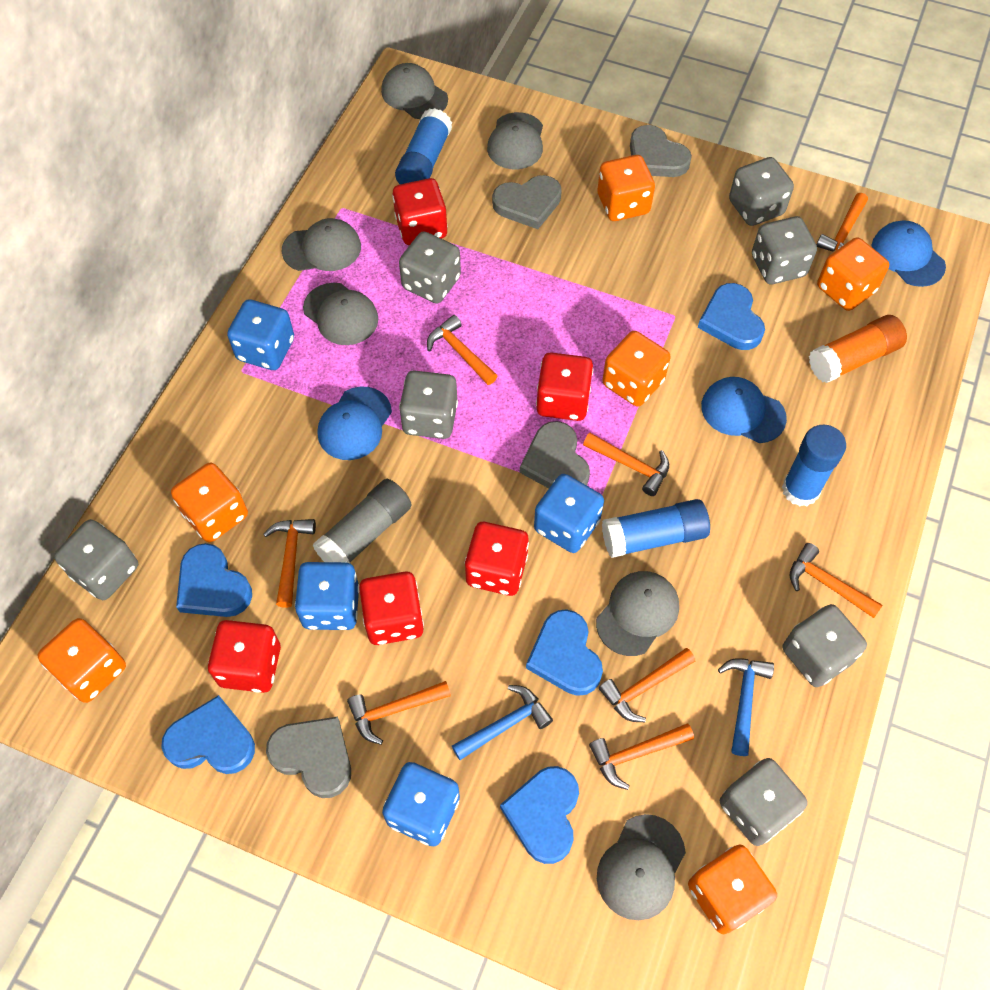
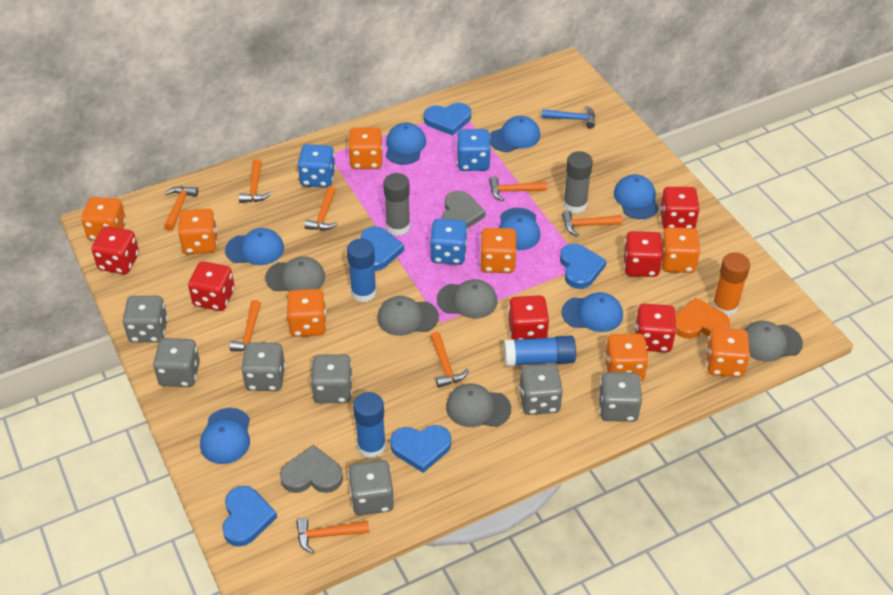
blue cap: [318,386,392,460] [701,377,787,443] [872,220,946,287] = 3 -> [200,408,250,464] [225,228,284,265] [386,123,426,165] [490,116,540,152] [499,208,540,250] [562,292,623,332] [614,174,659,219] = 7
blue dice: [227,299,294,370] [295,562,359,630] [382,762,460,846] [534,474,604,553] = 4 -> [297,144,335,188] [430,219,467,265] [457,129,491,171] = 3
blue hammer: [452,685,553,760] [718,658,774,756] = 2 -> [542,105,595,129] = 1
grey cap: [281,218,361,271] [303,283,378,345] [381,63,448,119] [487,112,543,169] [596,571,679,656] [597,814,686,920] = 6 -> [265,256,325,291] [377,296,439,336] [437,279,497,318] [446,383,511,427] [744,321,803,362] = 5
grey glue stick: [312,479,412,563] = 1 -> [383,173,410,236] [563,151,593,213] = 2
grey heart: [266,717,351,798] [492,175,562,229] [520,421,590,488] [630,125,692,177] = 4 -> [280,445,343,493] [442,191,486,229] = 2
orange dice: [37,618,126,703] [171,463,248,542] [597,155,655,221] [602,331,671,407] [688,844,777,934] [817,237,889,311] = 6 -> [81,197,126,241] [178,209,218,254] [287,289,326,337] [348,127,383,169] [480,228,517,273] [605,334,649,381] [661,227,700,273] [706,328,750,377] = 8
orange heart: none = 0 -> [676,298,730,339] = 1
red dice: [208,620,281,693] [359,571,424,645] [392,178,448,245] [465,522,529,596] [536,352,593,421] = 5 -> [91,226,139,274] [188,261,235,311] [509,295,549,340] [623,231,663,277] [635,304,676,352] [660,187,700,229] = 6

